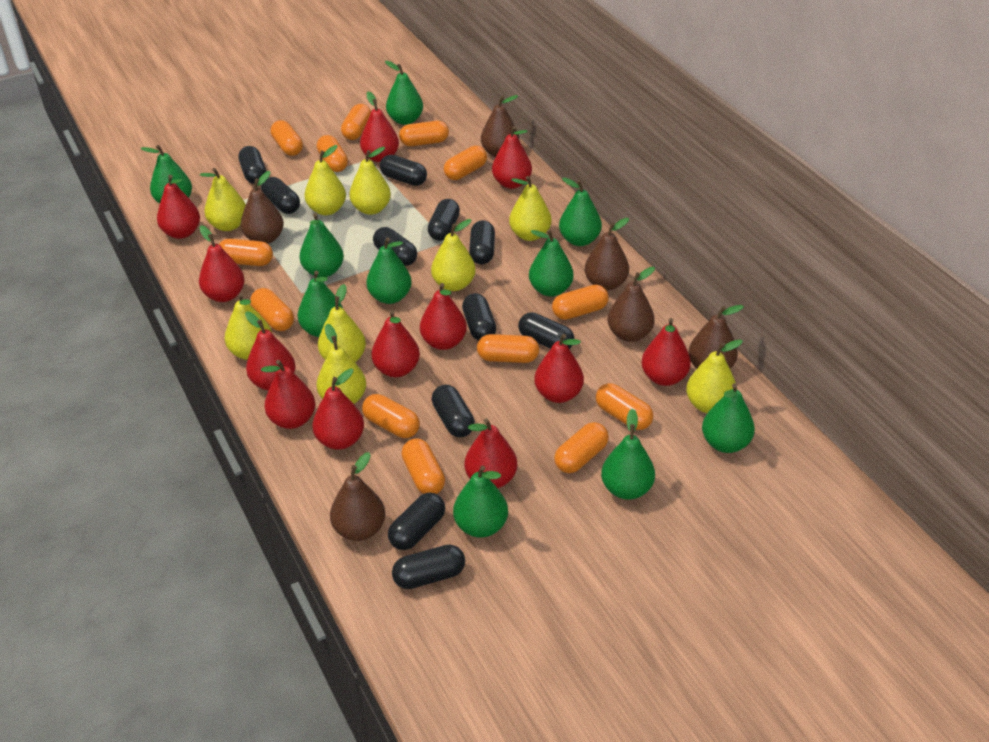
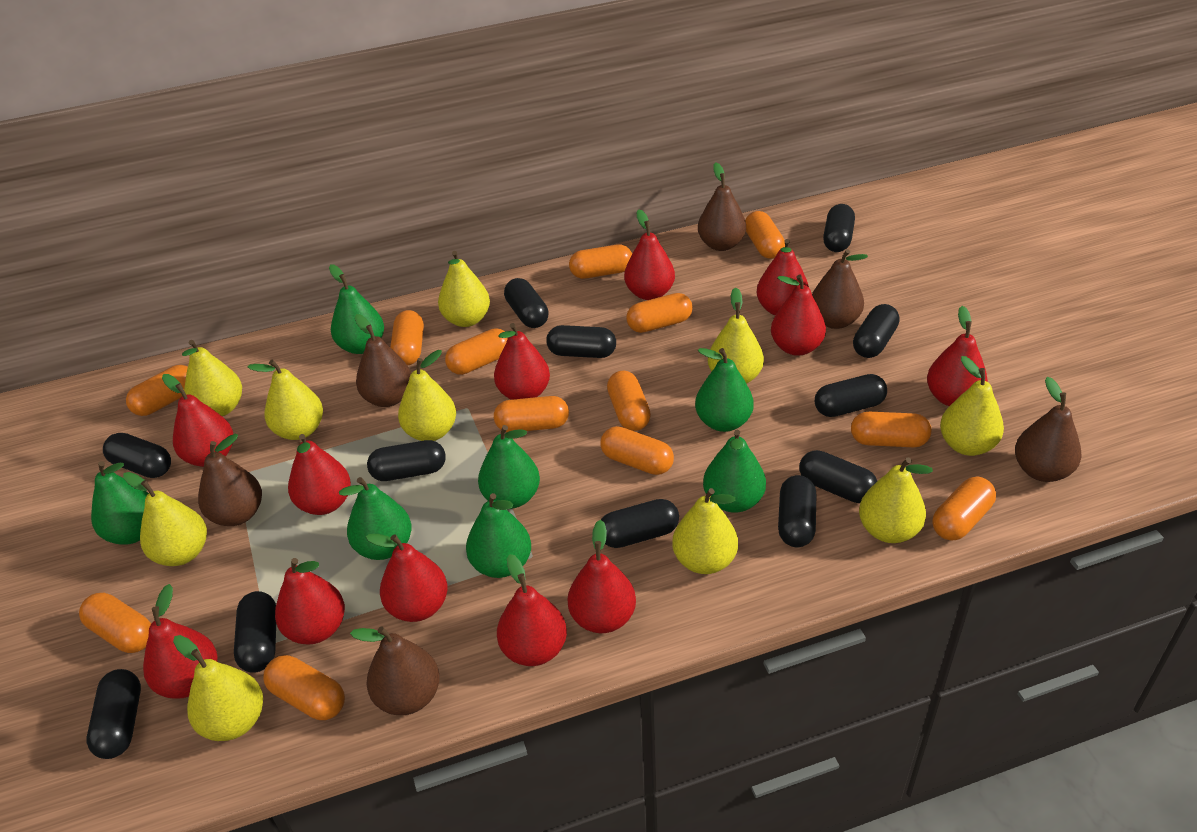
black capsule: [238,146,267,184] [261,177,300,214] [373,227,417,266] [380,155,427,186] [388,493,445,550] [392,545,465,589] [428,199,460,241] [432,385,475,437] [462,293,496,341] [469,220,495,265] [518,312,574,349] = 11 -> [86,669,141,759] [103,433,171,478] [234,591,276,673] [367,440,446,481] [504,278,549,328] [546,325,616,358] [601,499,679,548] [778,475,816,547] [799,450,877,503] [815,374,887,417] [823,204,855,252] [853,304,900,358] = 12
green pear: [140,145,192,204] [298,271,343,337] [299,213,344,277] [366,237,412,304] [385,61,423,125] [453,466,508,537] [529,230,574,297] [559,177,602,246] [601,409,655,500] [702,383,755,453] = 10 -> [91,461,149,544] [329,264,384,354] [339,477,412,560] [466,493,531,578] [478,425,540,509] [695,348,754,432] [703,430,766,513] = 7
yellow pear: [200,168,246,231] [225,293,272,360] [304,145,346,215] [316,324,366,404] [318,284,366,362] [349,147,391,215] [431,219,476,291] [509,176,552,241] [686,339,743,413] = 9 -> [123,472,207,566] [173,635,263,741] [182,340,242,416] [248,360,323,440] [398,350,456,441] [438,251,490,327] [672,488,738,574] [708,287,764,384] [859,457,933,543] [940,356,1004,456] = 10

